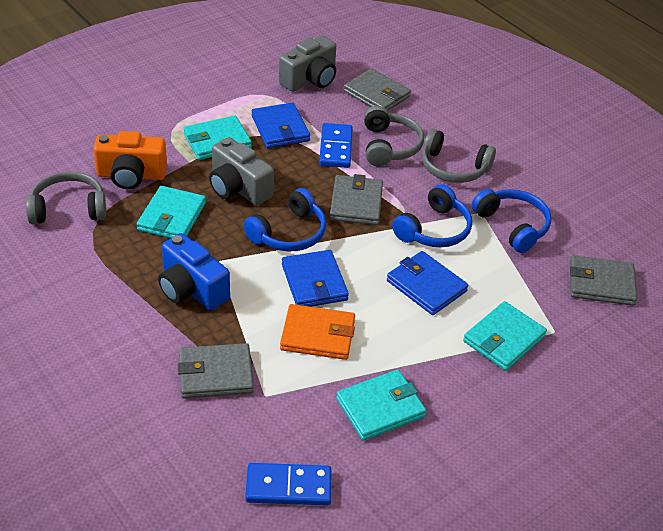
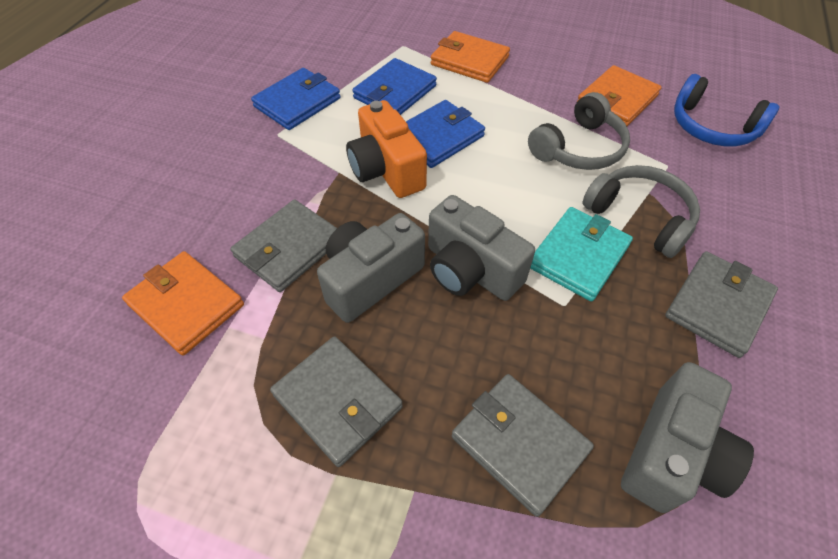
blue camera: [158,233,230,310] = 1 -> none = 0
blue domino: [245,463,331,506] [319,123,353,168] = 2 -> none = 0
blue headphones: [243,188,326,252] [392,184,472,247] [472,189,551,253] = 3 -> [674,74,780,146] = 1
grey camera: [209,137,274,206] [279,35,336,92] = 2 -> [317,213,425,323] [428,195,535,301] [621,362,754,513] = 3
grey headphones: [26,172,106,224] [364,106,424,167] [422,129,496,183] = 3 -> [528,92,630,170] [582,165,700,258] = 2
orange wallet: [280,304,355,360] = 1 -> [122,251,244,355] [431,31,510,83] [577,65,662,126] = 3
turquoise wallet: [137,186,206,238] [183,115,252,160] [336,370,426,441] [463,301,547,371] = 4 -> [530,207,633,301] = 1

